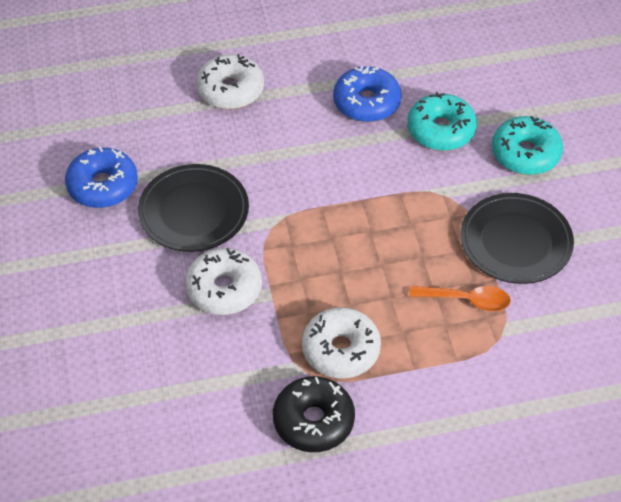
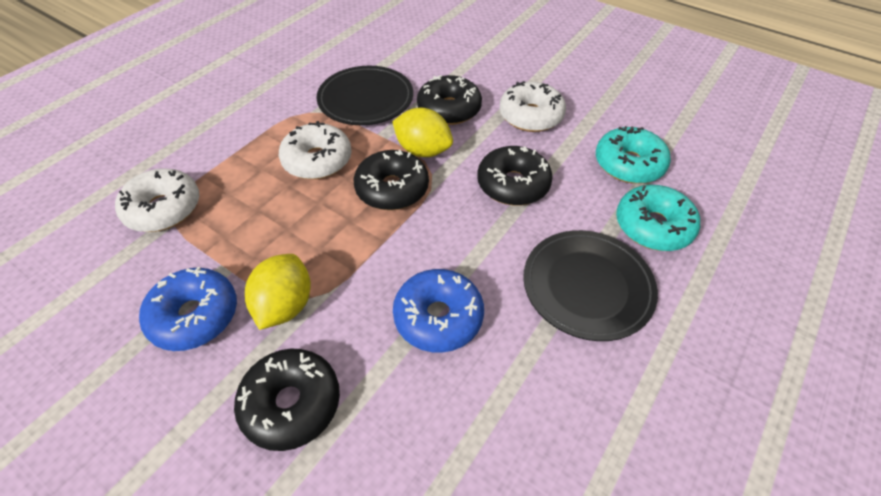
black donut: [273,376,355,452] = 1 -> [234,349,340,451] [354,150,429,210] [417,75,482,125] [477,146,553,206] = 4
orange spoon: [409,286,511,311] = 1 -> none = 0
yellow lemon: none = 0 -> [245,254,311,330] [392,108,453,157] = 2

